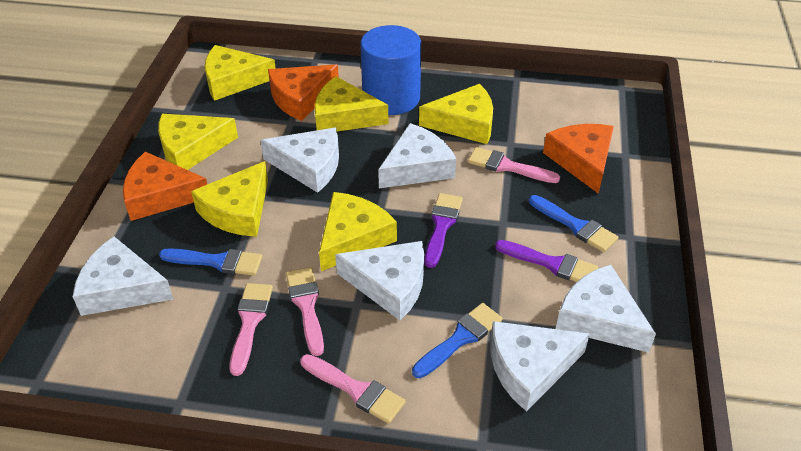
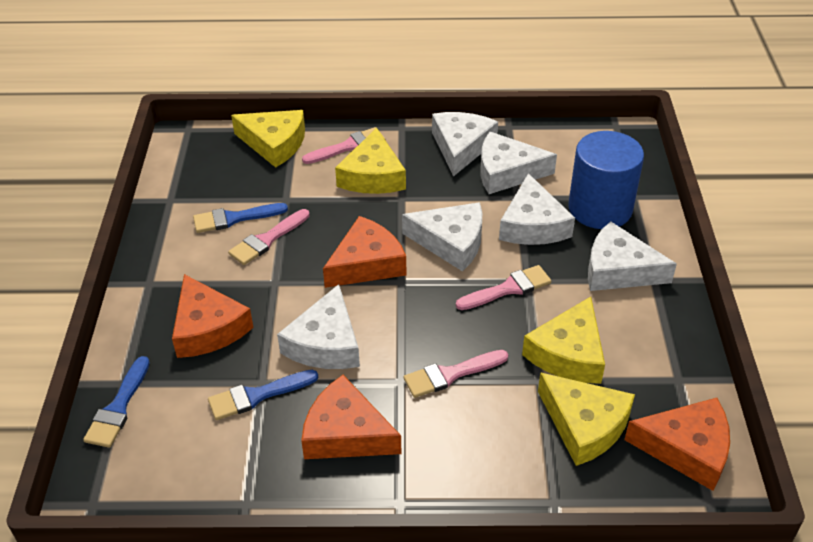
orange cheese: [123,152,207,221] [268,64,339,121] [543,124,614,194] = 3 -> [172,274,254,358] [301,375,402,459] [323,216,406,288] [624,398,730,491] = 4
purple brush: [425,193,463,268] [495,240,598,282] = 2 -> none = 0
yellow cheese: [158,114,238,170] [191,161,268,237] [205,45,276,101] [314,76,388,132] [319,192,397,271] [419,84,493,144] = 6 -> [231,110,305,168] [335,128,406,194] [522,297,605,384] [538,372,635,466] = 4

